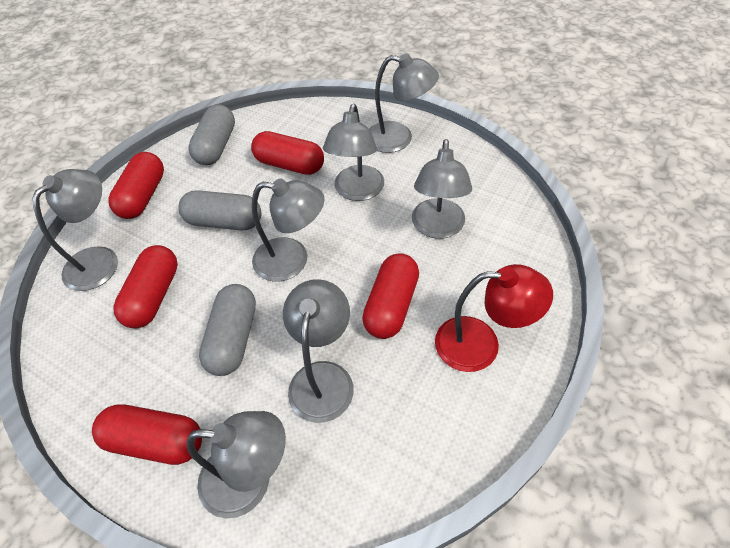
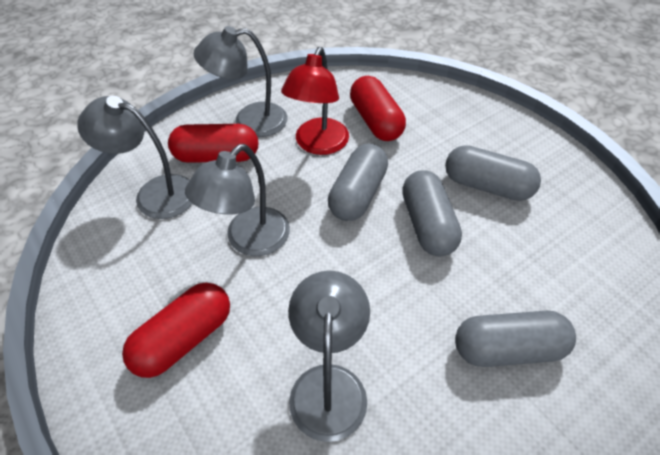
grey capsule: [178,191,262,230] [188,104,235,165] [199,284,256,376] = 3 -> [328,144,388,221] [402,170,462,256] [445,145,541,201] [455,311,576,367] = 4
grey lamp: [33,169,118,291] [186,411,286,519] [252,178,325,281] [283,279,354,423] [323,104,384,201] [369,53,439,153] [412,139,472,239] = 7 -> [77,96,193,219] [185,144,290,256] [194,26,287,137] [288,271,370,442] = 4
red capsule: [92,404,202,465] [108,152,164,219] [113,245,178,328] [251,131,324,175] [362,253,419,339] = 5 -> [122,283,230,378] [168,124,259,163] [350,76,406,141] = 3

